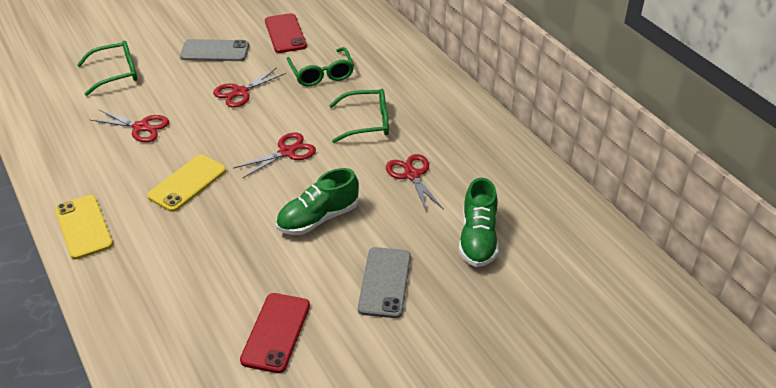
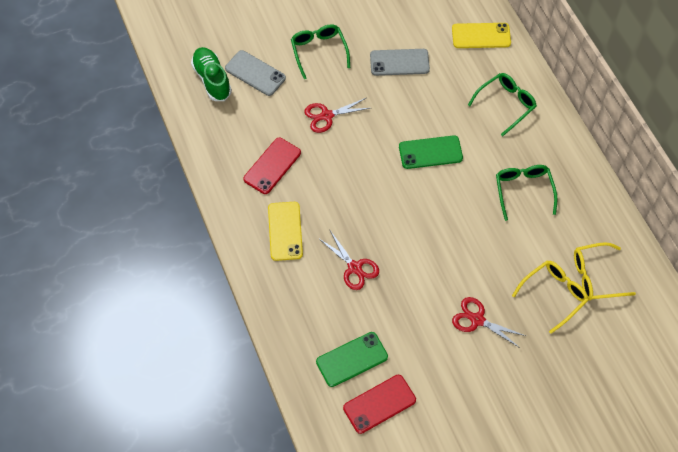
green phone: none = 0 -> [316,332,388,387] [399,135,463,169] = 2
green shoe: [276,168,359,235] [459,178,499,267] = 2 -> [191,47,232,101] = 1
red scissors: [91,109,169,142] [213,67,286,107] [234,132,316,179] [386,154,444,212] = 4 -> [304,98,370,133] [318,231,379,290] [452,297,526,348] = 3
yellow glasses: none = 0 -> [512,261,588,334] [574,242,636,300] = 2

